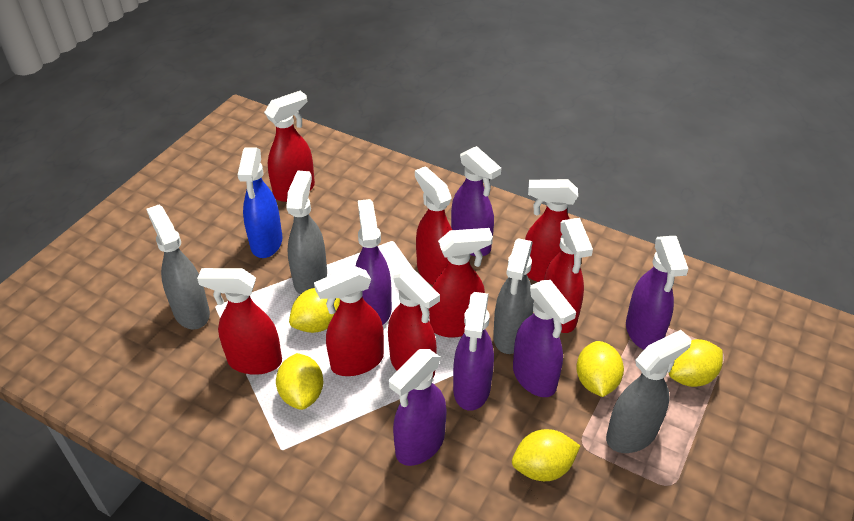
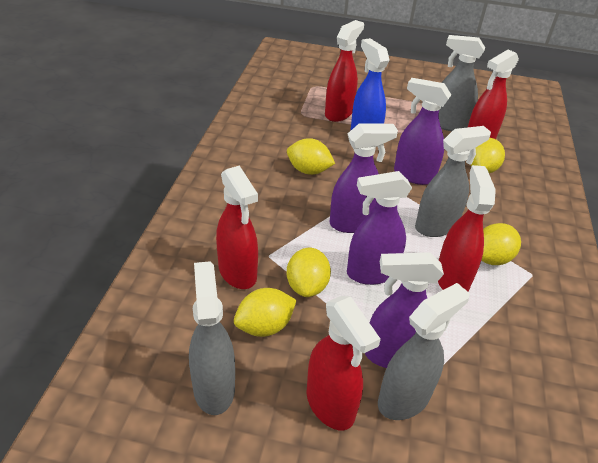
purple spray bottle: [356,199,392,325] [389,349,447,466] [451,146,501,256] [453,292,494,411] [513,280,576,397] [626,236,688,350] = 6 -> [330,123,398,233] [347,171,412,285] [365,252,444,368] [394,78,451,185] = 4
red spray bottle: [197,268,282,375] [264,91,315,202] [314,266,384,376] [388,267,440,378] [415,166,452,285] [429,228,493,337] [525,179,578,282] [544,218,593,333] = 8 -> [216,166,258,289] [307,296,381,430] [325,20,364,122] [438,165,496,291] [468,49,519,139] = 5

